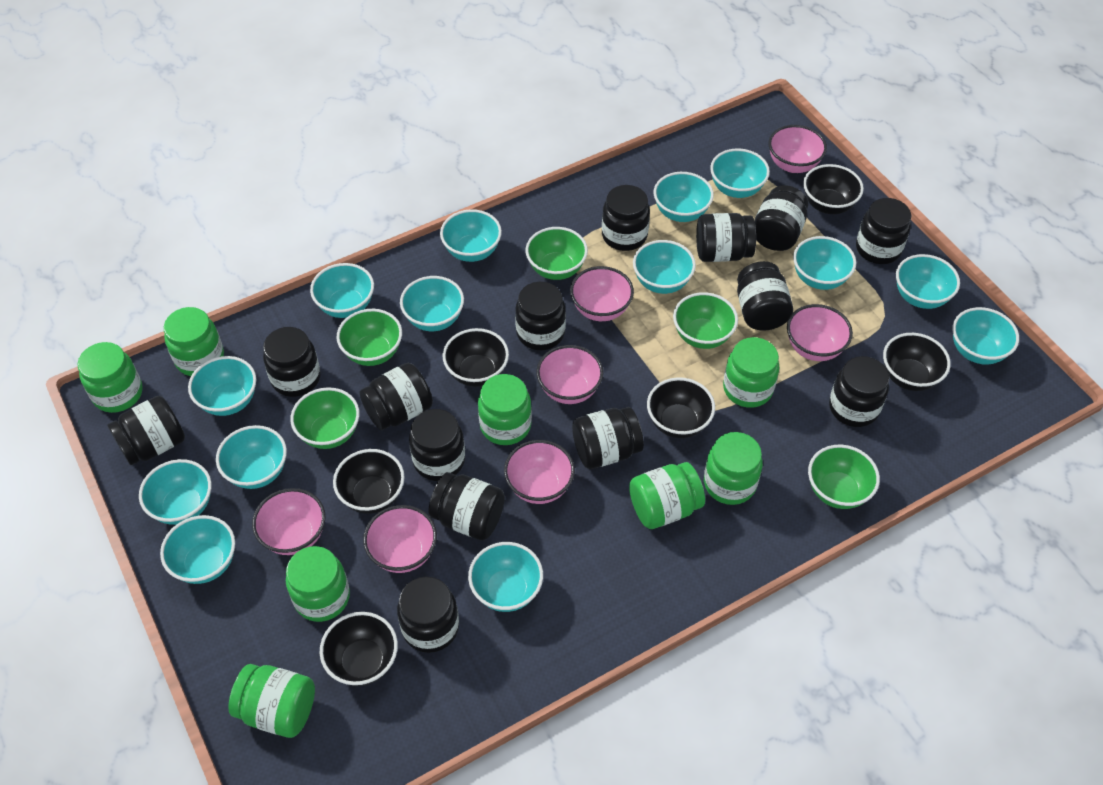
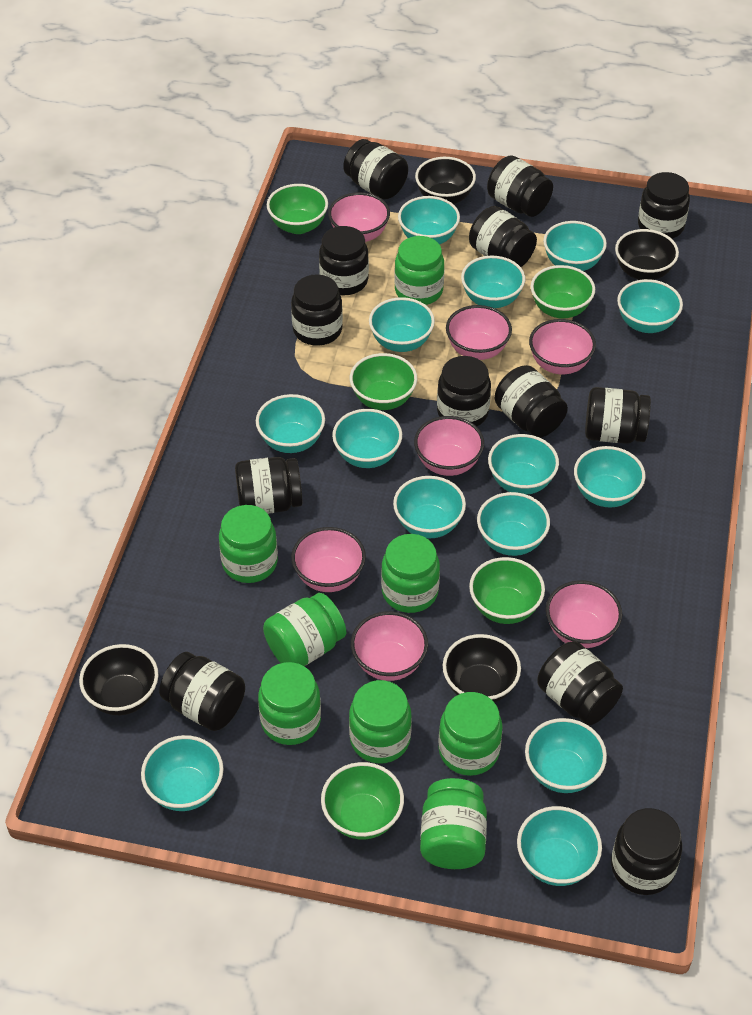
black bowl: [320,612,398,686] [333,449,405,514] [442,328,509,387] [647,377,715,438] [803,164,864,214] [883,333,951,391] = 6 -> [79,644,159,715] [415,157,476,204] [443,634,521,703] [615,229,679,280] = 4
black jar: [107,396,185,465] [263,327,321,397] [360,363,433,430] [397,577,459,653] [409,409,465,481] [428,472,505,540] [515,282,566,350] [572,407,644,469] [602,185,650,251] [696,213,756,262] [737,261,793,331] [754,185,808,251] [829,356,889,427] [856,198,911,264] = 14 -> [159,652,245,731] [235,457,302,514] [291,274,343,346] [319,226,369,295] [343,139,408,200] [437,356,491,426] [469,206,537,267] [487,155,553,217] [495,365,568,438] [537,641,623,725] [585,387,651,444] [611,808,682,895] [638,172,690,239] = 13

